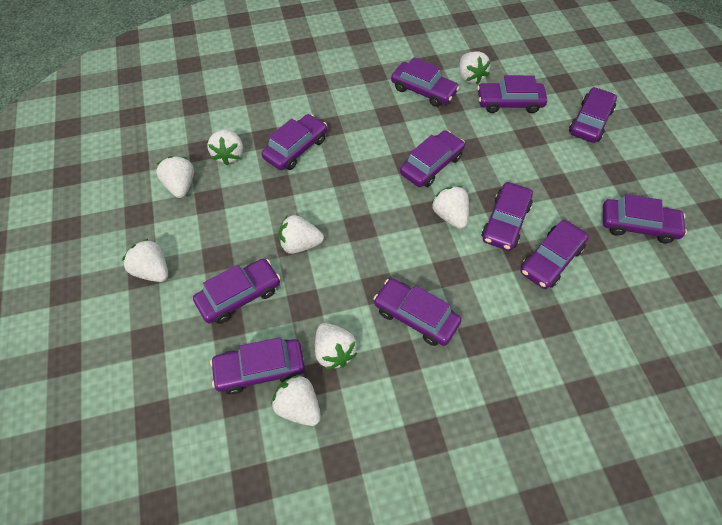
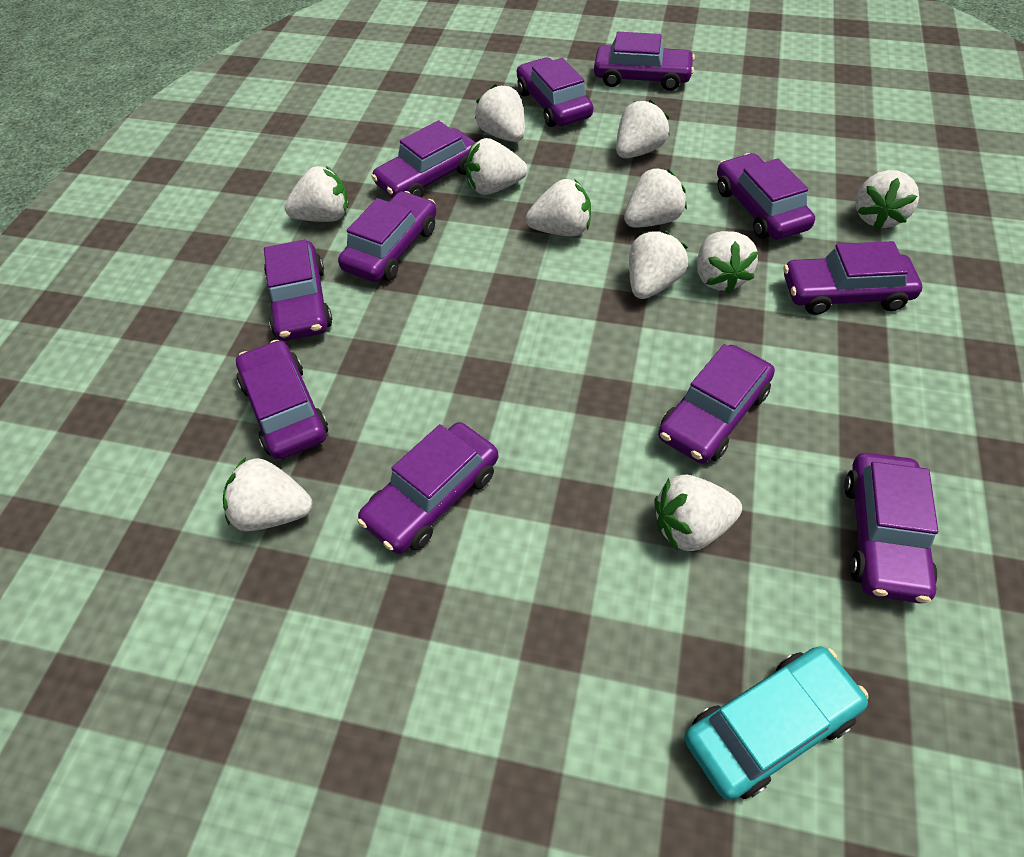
turquoise car: none = 0 -> [684,646,868,801] = 1
white strawberry: [122,239,168,282] [156,156,194,198] [207,129,243,165] [271,375,321,426] [278,215,324,254] [315,323,358,370] [431,186,469,229] [459,51,491,85] = 8 -> [223,457,313,531] [284,166,349,222] [466,138,528,195] [475,84,525,142] [526,179,591,237] [616,100,670,158] [624,168,687,228] [629,231,688,299] [654,475,742,551] [697,231,759,293] [856,170,919,230] = 11

